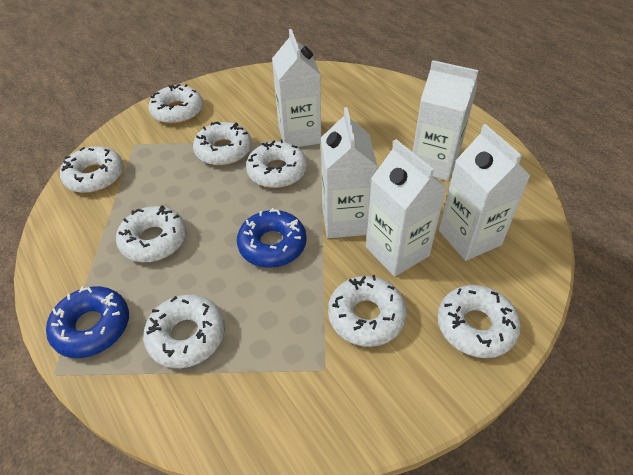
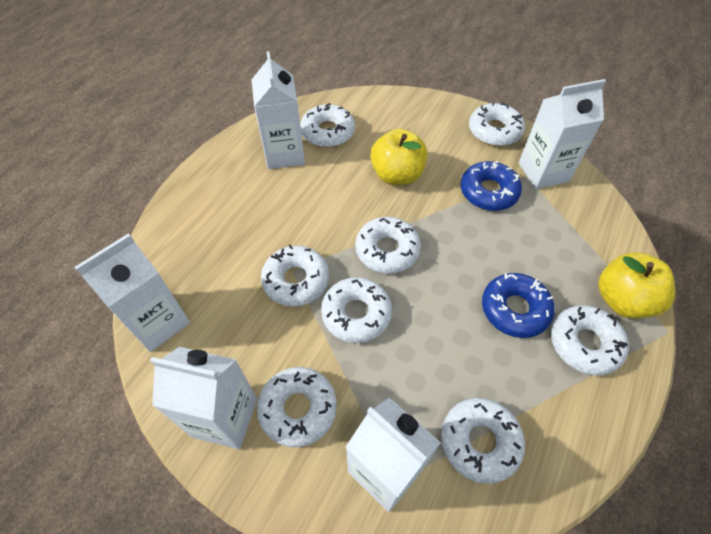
yellow apple: none = 0 -> [370,129,428,185] [598,252,675,319] = 2

